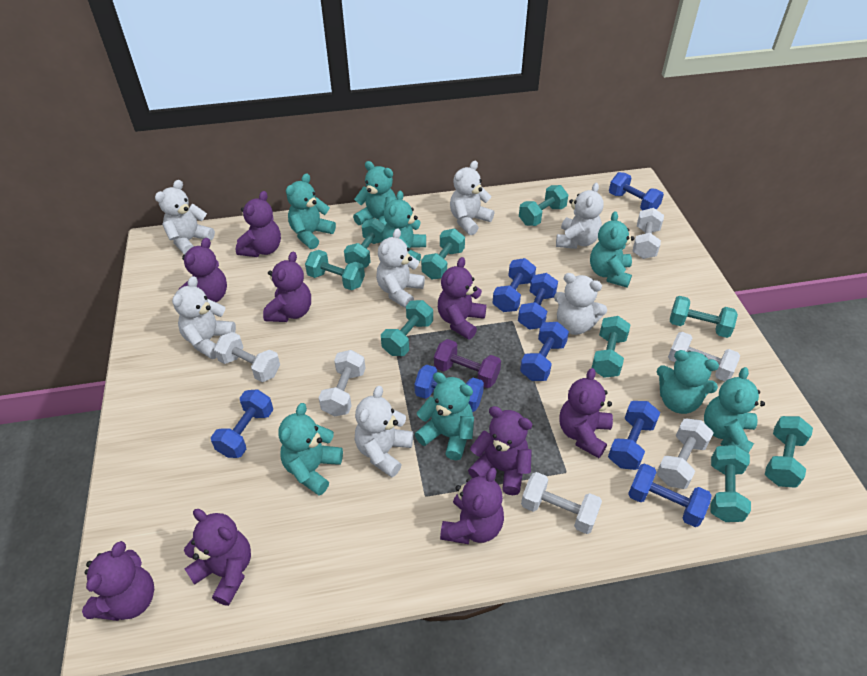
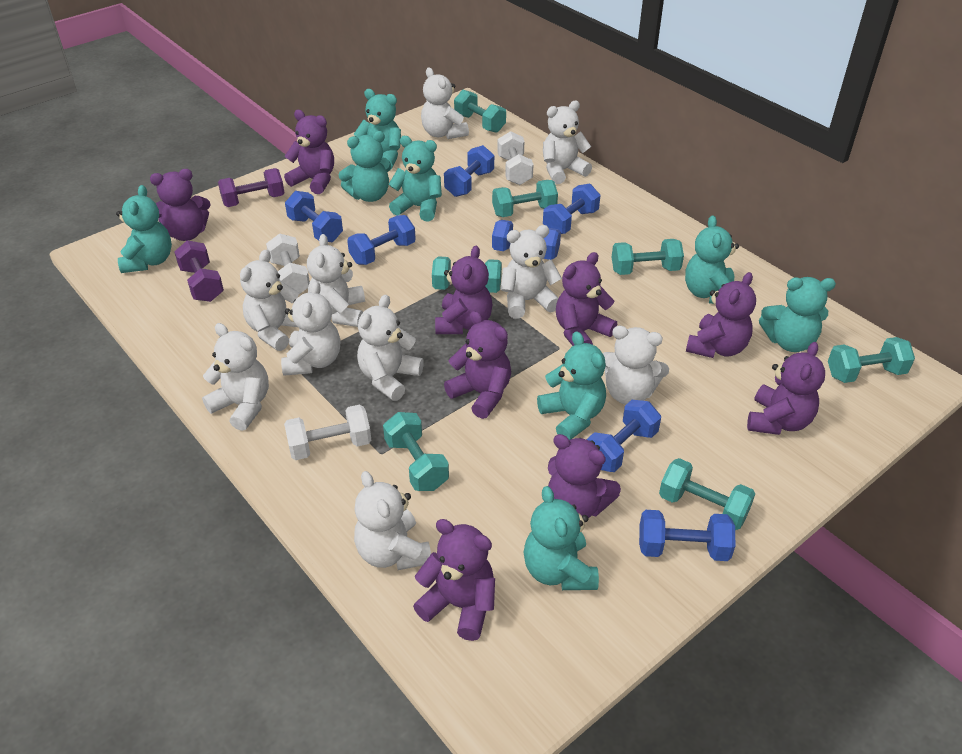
blue dumbbell: [211,389,273,458] [414,365,484,412] [493,258,536,312] [518,273,558,330] [520,322,569,381] [608,401,660,470] [609,172,664,210] [628,463,712,527] = 8 -> [285,191,343,242] [347,215,416,265] [444,145,494,197] [492,220,561,260] [543,184,600,234] [587,400,661,472] [639,510,735,561] = 7
purple dumbbell: [434,339,501,388] = 1 -> [174,240,224,302] [218,168,285,207] = 2
turquoise dumbbell: [305,250,365,290] [344,218,385,268] [381,300,433,356] [421,229,465,280] [519,185,568,226] [592,316,631,378] [670,296,738,338] [710,445,751,522] [765,416,813,488] = 9 -> [383,412,449,491] [432,256,502,293] [454,90,506,133] [492,180,558,217] [612,239,684,275] [659,458,755,530] [828,337,915,383] = 7
white dumbbell: [214,332,280,382] [319,350,365,416] [521,472,602,534] [632,208,664,259] [656,419,713,489] [668,332,740,381] = 6 -> [266,233,310,294] [284,404,371,460] [497,131,534,185] = 3
white teddy bear: [155,180,215,255] [172,276,236,359] [355,386,413,477] [376,228,425,308] [450,161,494,235] [554,273,607,335] [556,183,604,249] = 7 -> [202,323,269,431] [240,250,299,351] [281,281,340,376] [307,234,365,327] [354,471,431,570] [357,295,424,401] [421,67,469,139] [501,225,562,319] [543,100,592,184] [602,326,669,405] = 10

